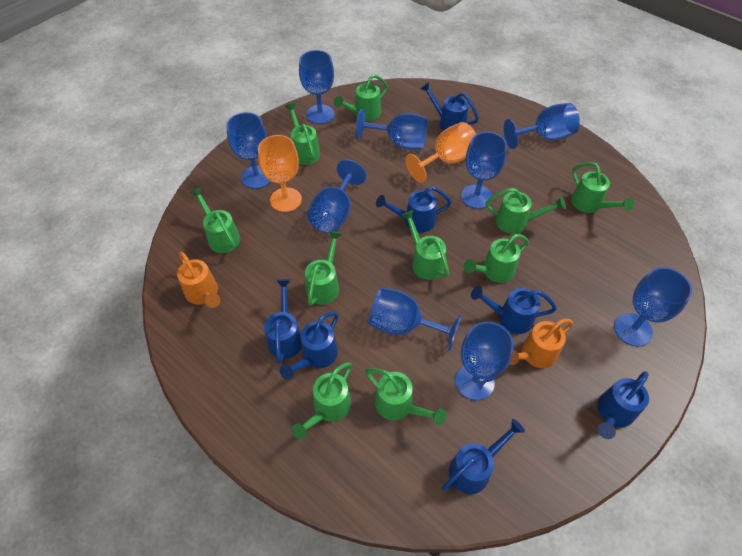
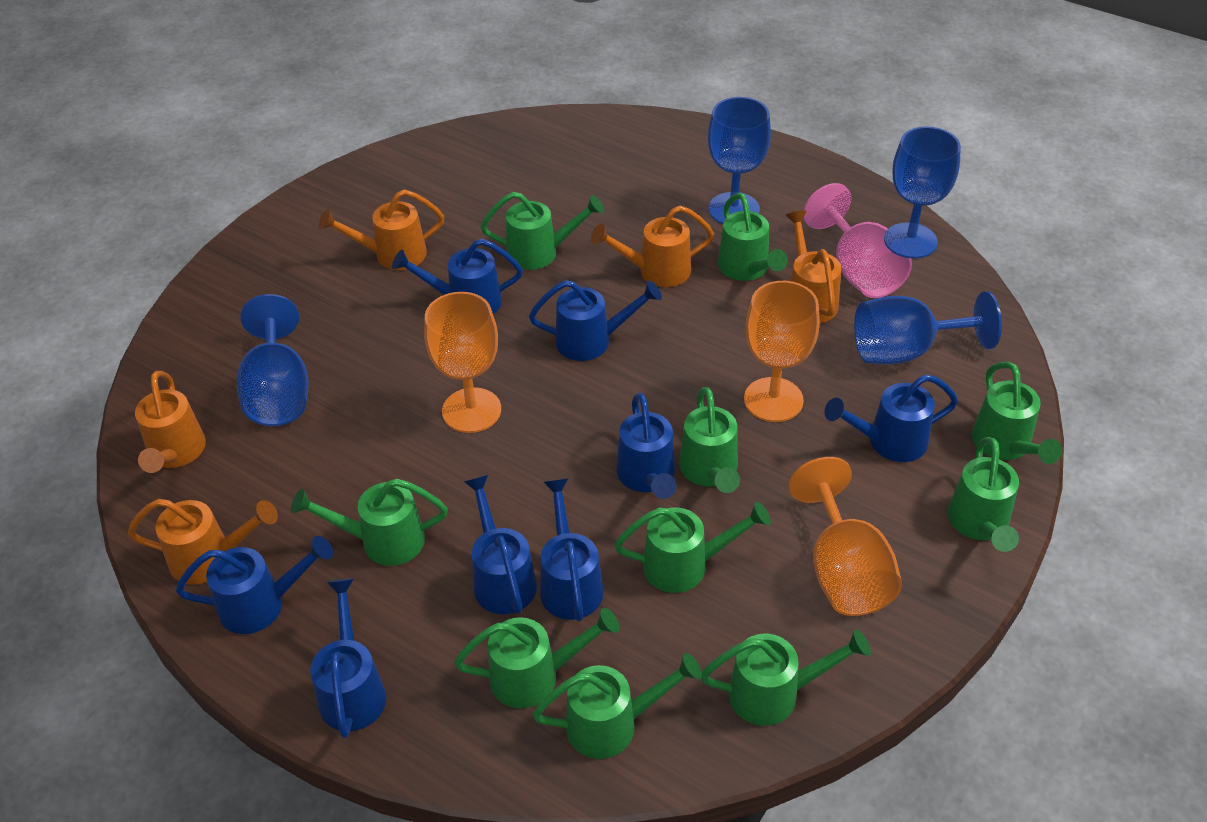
blue goblet: [226,112,271,189] [299,50,334,124] [307,159,366,233] [356,109,428,149] [369,287,462,351] [455,322,514,400] [461,132,507,209] [504,103,580,149] [614,267,692,346] = 9 -> [237,294,309,426] [708,97,771,224] [854,291,1002,364] [888,126,961,259] = 4
blue watering can: [264,279,302,364] [280,312,338,380] [376,187,451,232] [420,82,479,131] [442,419,525,494] [471,286,557,334] [597,371,649,439] = 7 -> [176,536,333,634] [310,578,387,738] [392,239,523,314] [464,475,537,614] [529,280,662,361] [540,478,604,621] [616,393,677,499] [824,374,958,462] = 8
orange goblet: [258,135,302,212] [405,122,476,183] = 2 -> [424,292,501,433] [744,281,820,422] [788,457,902,616] = 3
orange watering can: [177,252,220,308] [510,319,573,368] = 2 -> [128,499,278,585] [135,371,206,473] [319,190,444,270] [591,206,714,287] [786,210,841,323] = 5
pink goblet: none = 0 -> [804,183,912,298] = 1

